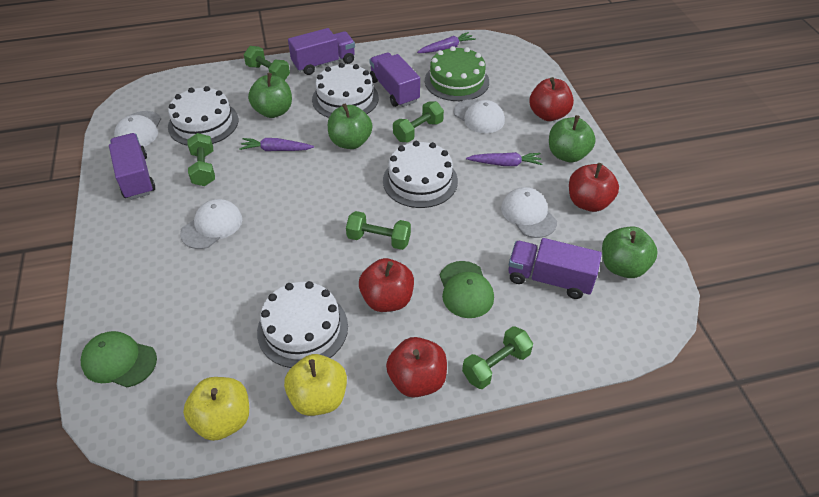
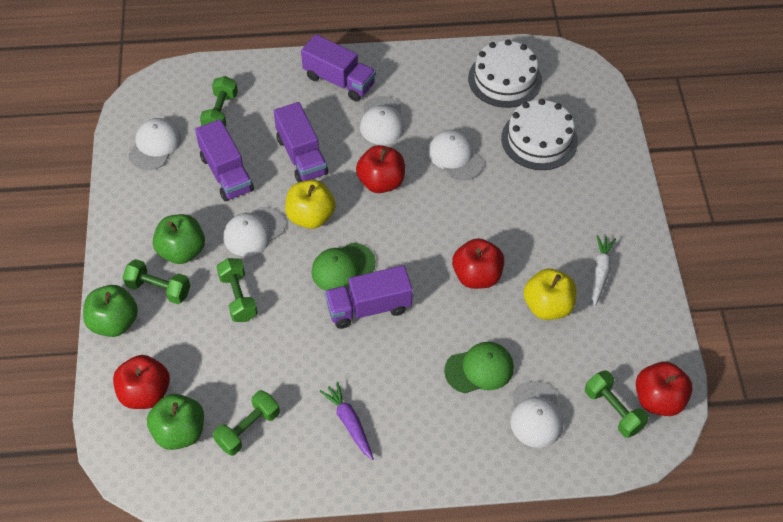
green apple: [248,73,292,118] [328,103,372,149] [549,115,596,162] [602,226,658,278] = 4 -> [83,285,138,337] [147,394,204,450] [153,214,205,264] = 3
green cake: [425,46,489,101] = 1 -> none = 0
purple carrot: [239,138,314,151] [417,32,476,53] [466,152,542,166] = 3 -> [320,382,374,460] = 1
white cake: [168,86,239,146] [257,281,348,368] [312,63,379,118] [383,141,458,208] = 4 -> [468,39,542,108] [501,99,578,170] = 2
white cap: [114,111,161,147] [180,199,242,249] [453,99,505,133] [501,187,557,238] = 4 -> [128,118,181,170] [223,207,285,256] [360,96,405,145] [428,130,483,181] [510,381,563,448] = 5
white carrot: none = 0 -> [591,235,616,307] = 1

